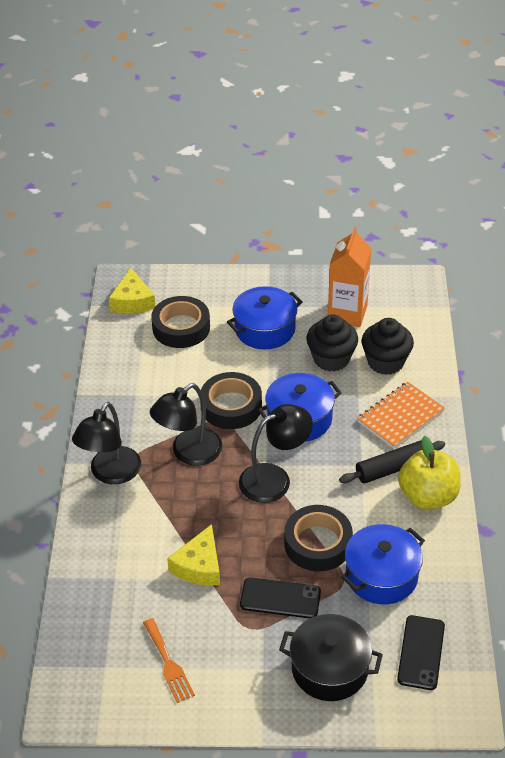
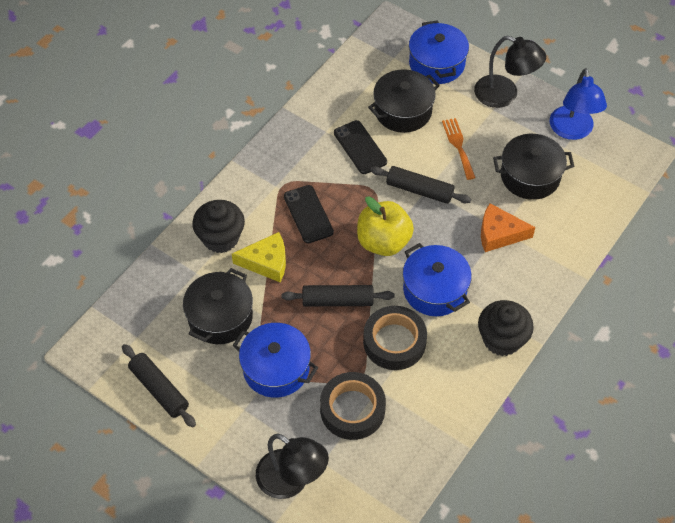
black lamp: [72,402,141,484] [150,383,222,466] [239,404,313,503] = 3 -> [256,433,329,499] [474,36,546,108] = 2
black pot: [279,614,383,701] = 1 -> [183,268,253,344] [368,69,440,133] [493,134,574,200] = 3
black rolling pin: [339,440,445,484] = 1 -> [122,344,196,427] [281,285,394,306] [370,166,471,204] = 3
black tape: [151,296,210,348] [200,372,262,429] [284,505,353,571] = 3 -> [320,372,386,440] [363,306,427,370] = 2
blue lamp: none = 0 -> [550,68,607,140] = 1
orange carton: [328,227,371,327] = 1 -> none = 0
orange cheese: none = 0 -> [481,203,535,252] = 1
orange notebook: [357,382,445,449] = 1 -> none = 0
yellow cheese: [109,268,155,313] [167,524,220,586] = 2 -> [232,232,286,282] = 1

